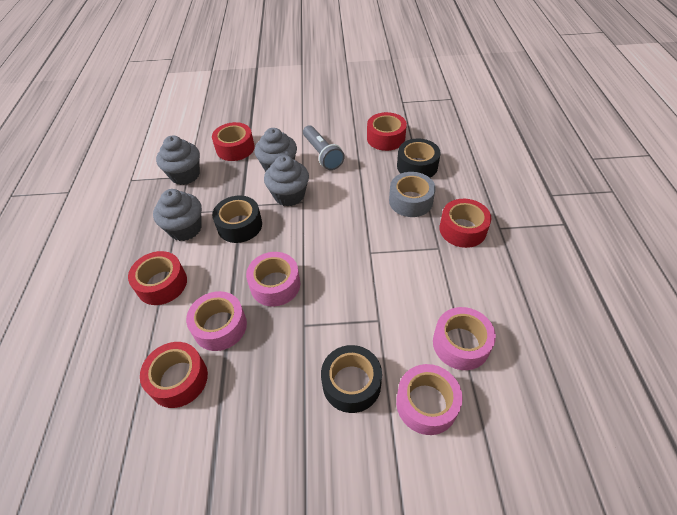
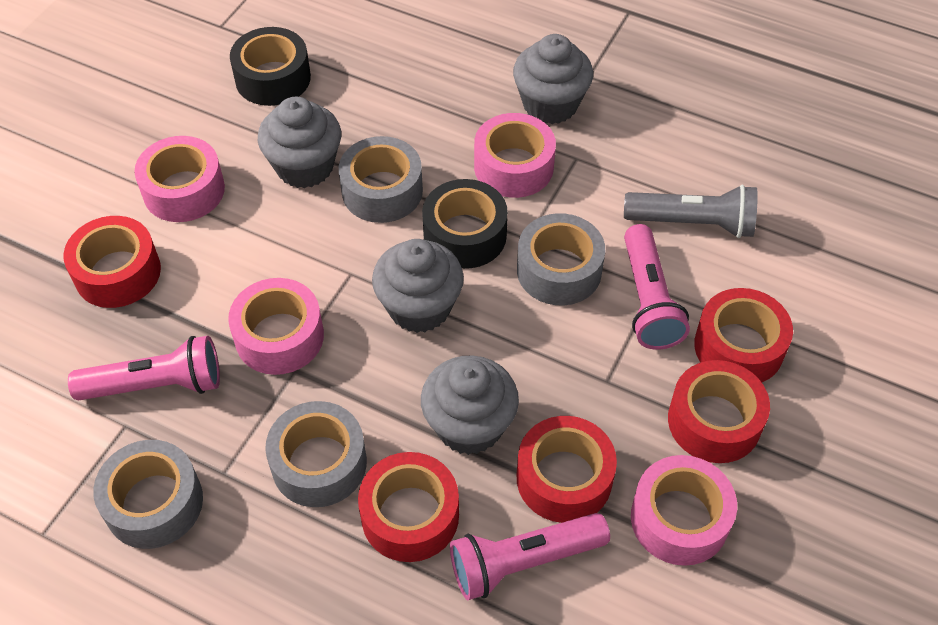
black tape: [212,196,262,243] [321,345,382,413] [397,139,441,178] = 3 -> [230,27,311,106] [422,179,508,269] = 2
grey tape: [389,172,436,217] = 1 -> [93,440,203,549] [265,401,367,507] [339,136,423,223] [517,213,605,305] = 4
pink flashlight: none = 0 -> [68,336,220,401] [450,513,610,600] [624,224,690,350] = 3

